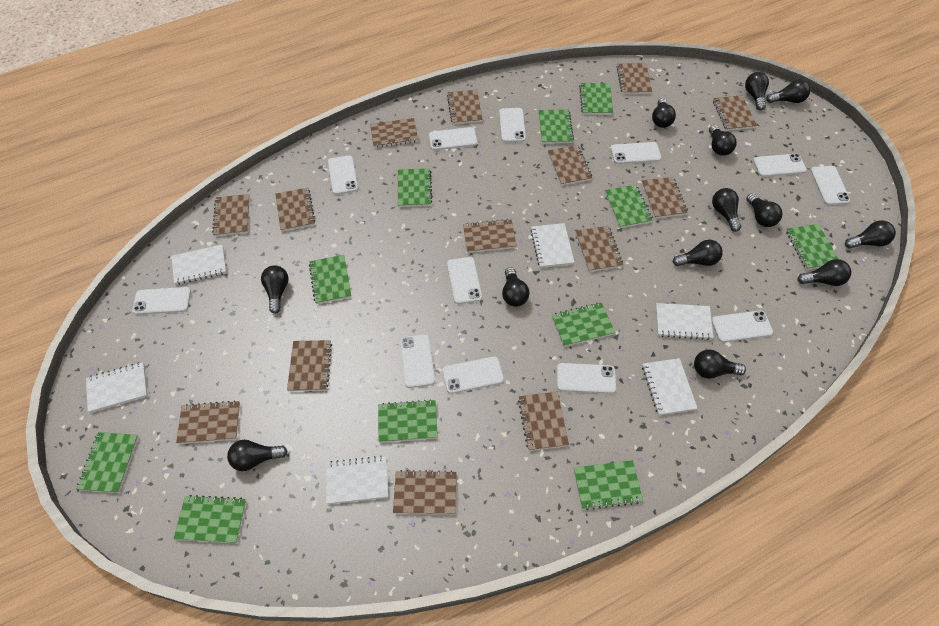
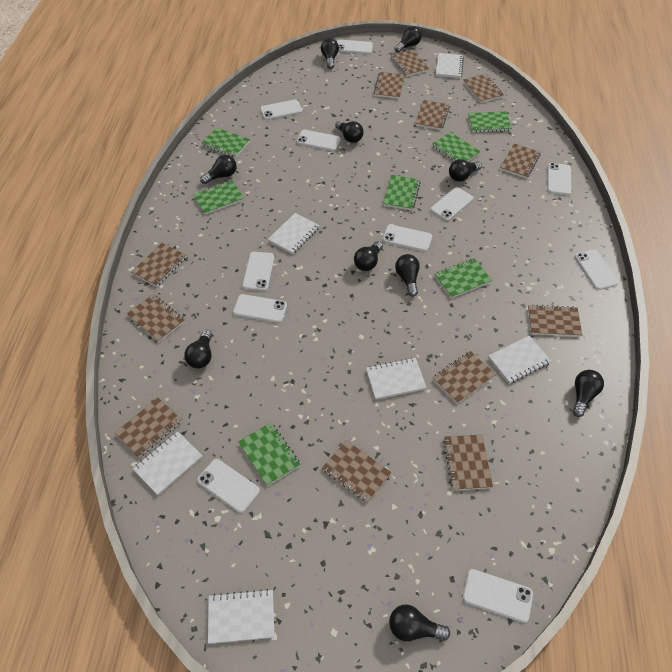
black light bulb: [227,440,288,471] [261,265,289,314] [502,267,529,307] [652,98,676,128] [673,240,723,266] [694,349,746,379] [709,125,737,156] [712,188,741,232] [745,72,769,110] [746,193,782,227] [766,80,810,103] [797,259,851,286] [845,220,896,249] = 13 -> [184,330,212,369] [200,155,237,184] [321,38,339,69] [335,121,364,143] [354,241,383,271] [389,604,450,641] [395,26,422,53] [395,254,420,297] [449,159,482,182] [573,370,604,417] = 10
brown notebook: [176,400,240,444] [212,194,250,236] [275,188,315,231] [287,340,332,391] [370,118,418,148] [393,470,457,514] [447,90,483,124] [463,219,517,253] [518,392,569,451] [548,145,592,186] [576,226,623,272] [617,63,652,94] [642,177,688,218] [713,95,757,131] = 14 -> [115,398,182,458] [127,294,185,342] [132,243,186,287] [322,440,392,503] [374,72,405,99] [391,50,429,77] [416,100,450,130] [433,351,496,404] [443,434,493,490] [463,74,503,103] [500,144,541,178] [528,304,582,337] = 12
green notebook: [77,432,138,493] [173,495,246,543] [309,255,351,304] [378,399,438,443] [398,168,432,207] [539,109,574,144] [552,302,615,347] [574,460,643,510] [579,83,613,115] [605,185,653,228] [786,224,838,270] = 11 -> [193,180,244,215] [201,128,250,158] [238,422,300,486] [383,175,421,210] [432,132,480,162] [435,258,492,298] [468,111,512,132] = 7
white phone: [132,287,191,315] [328,155,358,195] [400,334,435,388] [429,127,477,150] [443,356,504,394] [447,257,482,304] [499,108,526,142] [557,363,616,394] [611,142,661,164] [712,310,773,342] [753,154,807,177] [810,166,851,205] = 12 -> [197,459,260,513] [233,294,287,323] [242,252,274,291] [260,100,302,120] [296,130,341,151] [337,40,373,54] [383,225,432,252] [430,187,474,221] [463,569,533,623] [548,163,572,196] [575,250,619,290] = 11

